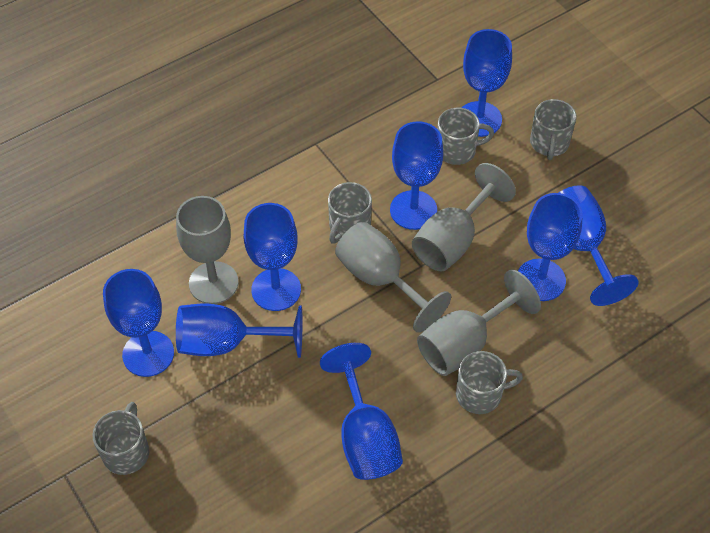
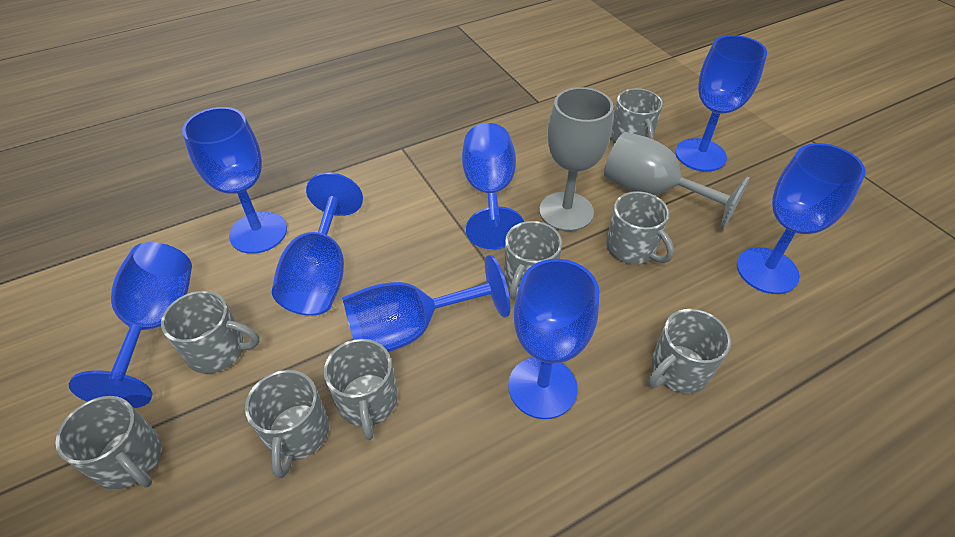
grey goblet: [176,196,238,304] [335,221,451,332] [412,163,516,271] [417,270,541,376] = 4 -> [539,87,613,231] [604,132,750,230] = 2
grey mug: [93,402,149,475] [328,182,372,244] [437,108,494,165] [456,351,523,414] [530,99,577,160] = 5 -> [55,396,162,490] [161,291,260,374] [245,370,329,478] [324,339,398,440] [504,221,562,300] [606,191,674,264] [611,88,663,143] [648,309,731,394] = 8

